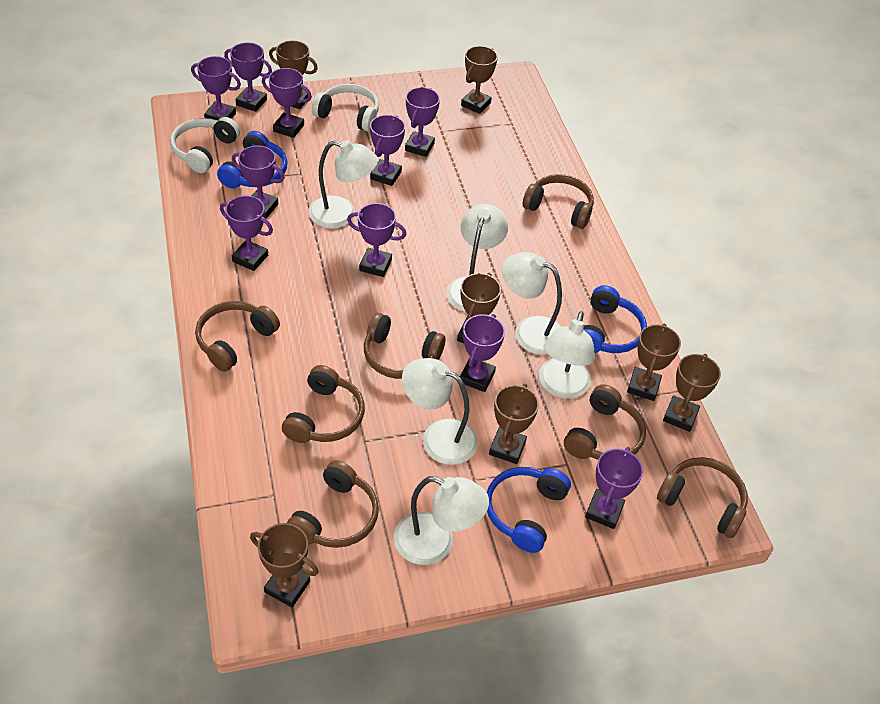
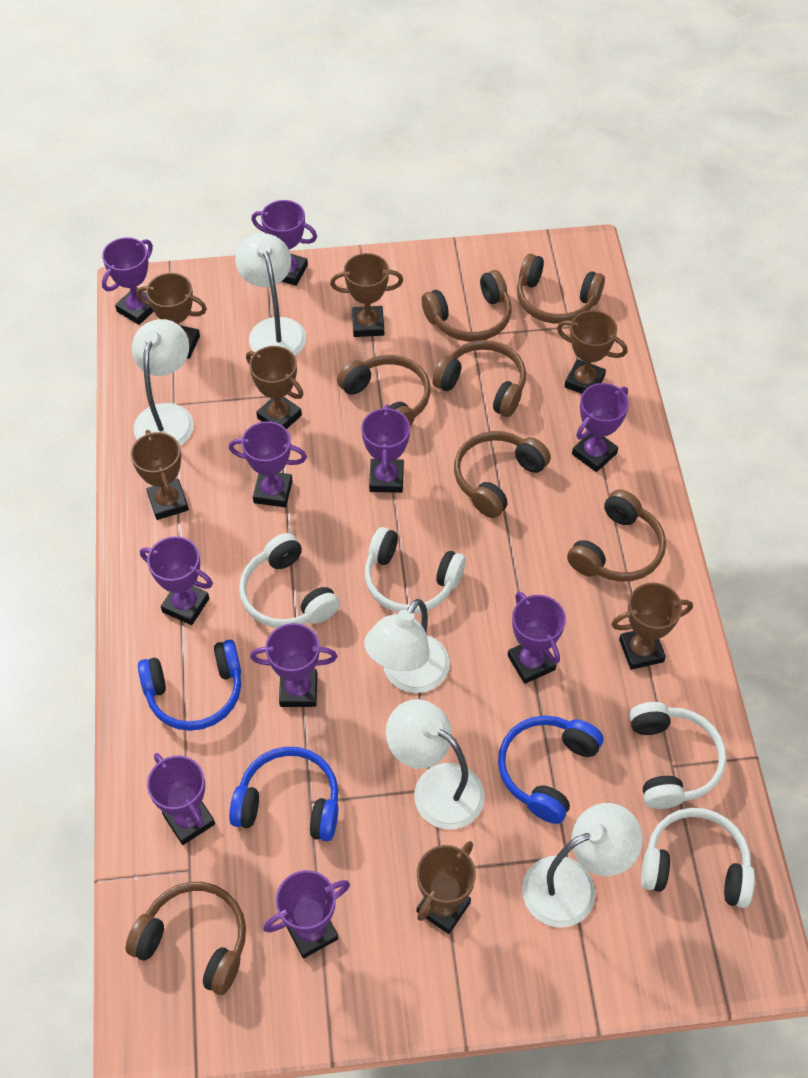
white headphones: [170,117,240,173] [312,84,379,132] = 2 -> [239,533,340,628] [365,527,466,614] [630,702,726,809] [641,808,755,908] = 4
white lamp: [309,140,378,228] [394,476,489,565] [402,358,478,465] [446,204,508,312] [502,252,562,355] [539,311,595,399] = 6 -> [132,319,194,446] [235,233,306,356] [364,599,450,693] [386,699,485,829] [522,803,643,927] = 5

